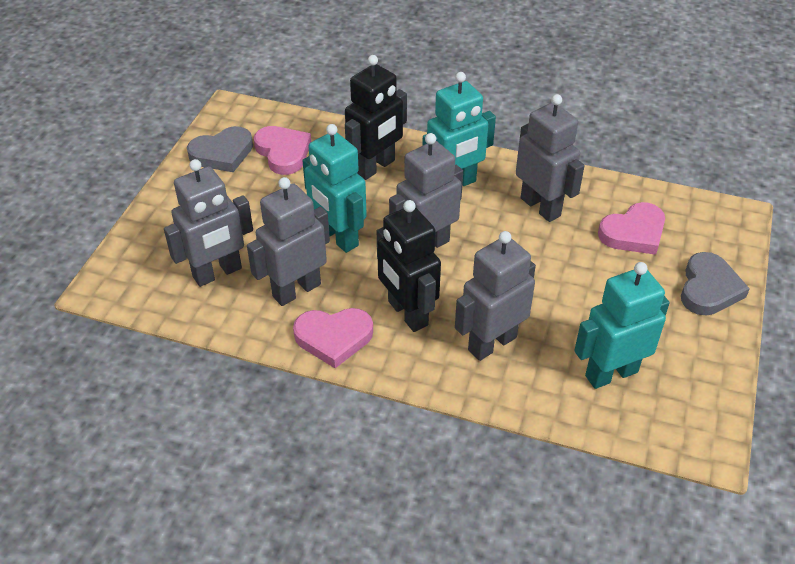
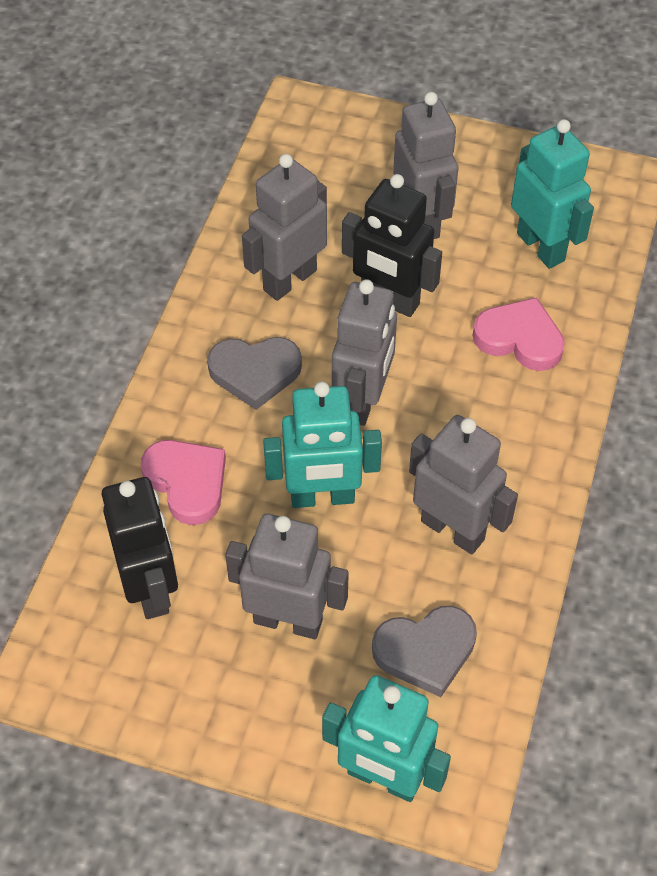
pink heart: [254,126,311,175] [293,308,373,368] [598,202,665,255] = 3 -> [141,440,226,525] [473,297,565,371] = 2

